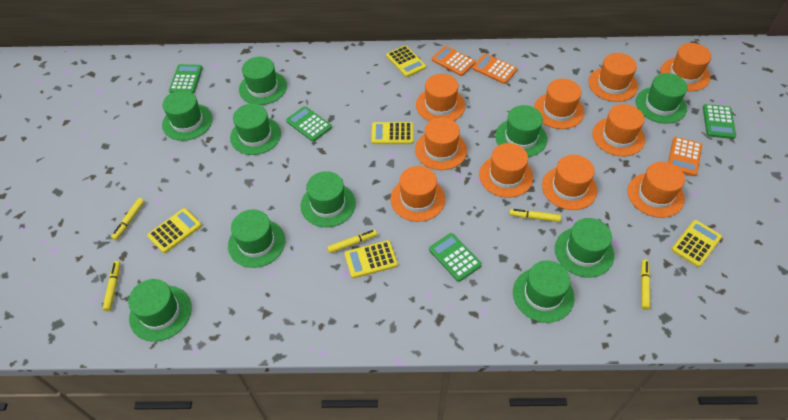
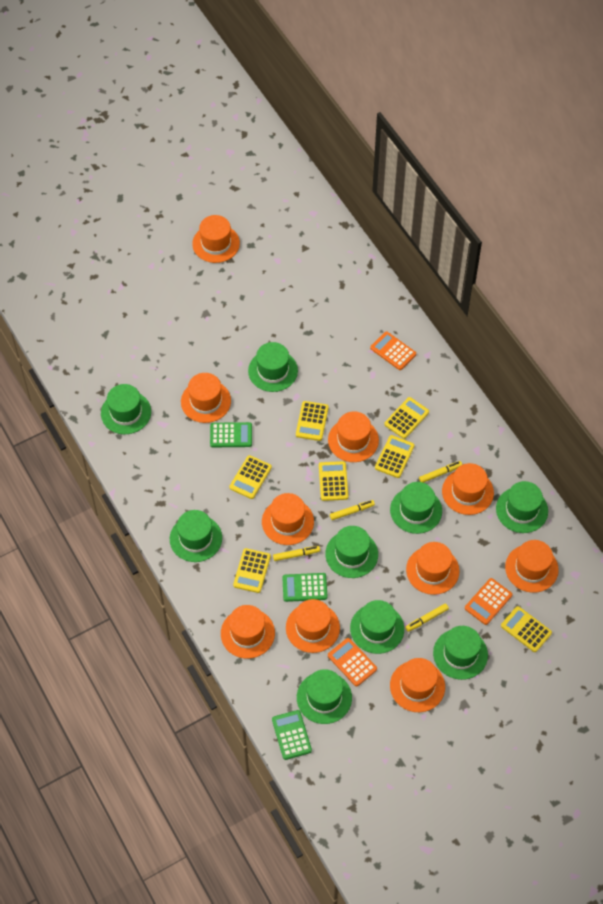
green calculator: [169,64,203,94] [286,106,332,142] [429,233,482,282] [703,104,736,139] = 4 -> [210,422,252,447] [272,710,312,760] [282,573,327,602] = 3
green hat: [128,279,192,342] [162,90,213,141] [228,209,285,268] [230,104,281,155] [239,57,287,105] [301,171,356,227] [495,105,547,157] [513,260,574,323] [555,218,614,277] [636,73,688,124] = 10 -> [101,384,151,434] [170,510,222,562] [248,342,298,392] [297,669,352,724] [325,526,378,578] [350,600,404,654] [390,482,442,534] [433,626,488,680] [496,481,548,533] = 9
yellow calculator: [147,208,202,253] [345,240,398,278] [371,122,414,144] [386,45,426,77] [671,220,722,267] = 5 -> [229,455,272,499] [233,548,271,593] [296,401,329,441] [319,461,348,501] [375,435,415,478] [384,397,429,439] [501,606,552,652] = 7
yellow marker: [102,261,120,311] [111,198,145,240] [327,230,377,253] [509,209,561,222] [641,260,650,310] = 5 -> [273,546,320,561] [330,500,375,520] [405,603,449,632] [419,461,462,483] = 4

